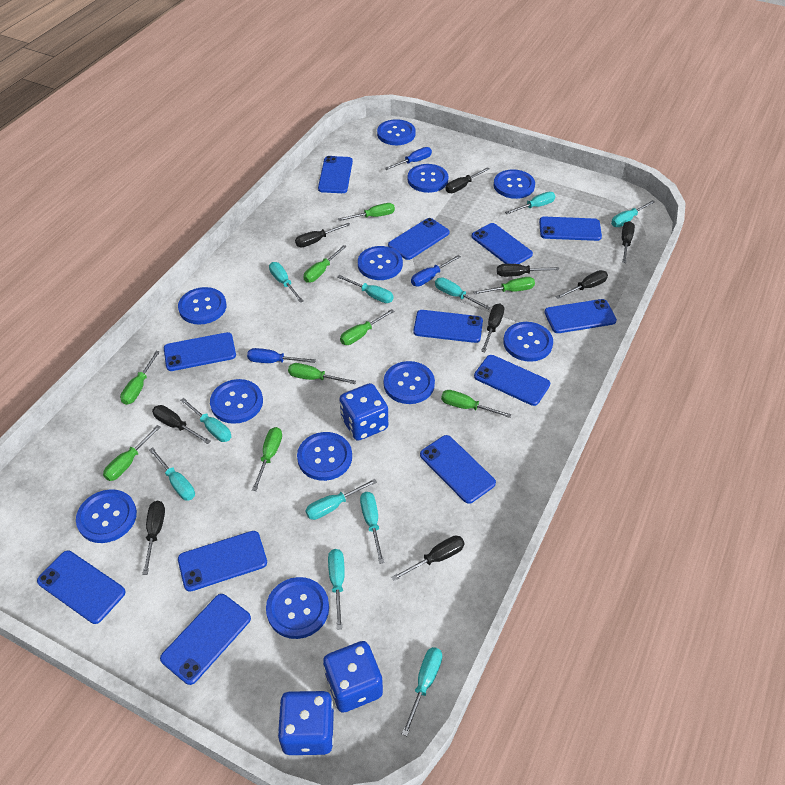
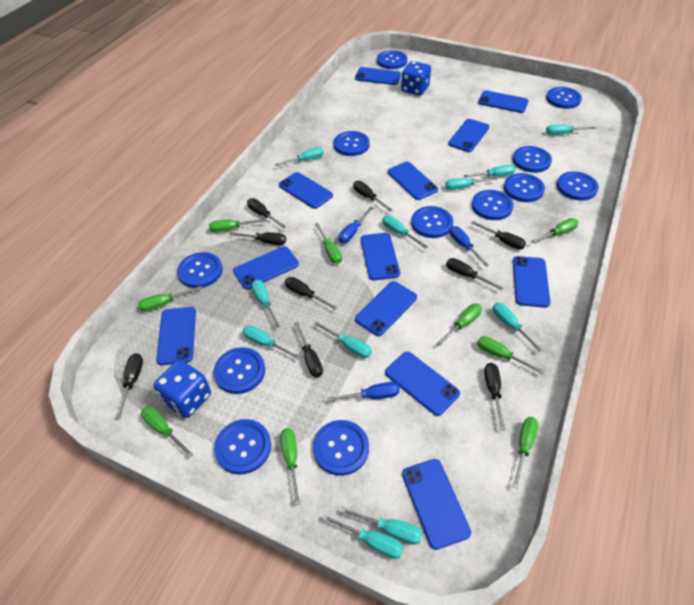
blue button: [76,489,137,543] [178,287,226,325] [210,379,263,424] [266,577,329,639] [297,432,352,481] [358,246,403,280] [377,119,416,145] [384,361,435,404] [408,164,449,193] [494,169,535,199] [503,322,553,362] = 11 -> [177,252,223,288] [213,347,265,394] [214,419,271,474] [313,420,369,476] [334,131,370,156] [377,50,407,69] [411,206,453,238] [472,190,514,220] [504,173,545,202] [513,146,552,173] [546,87,582,109] [557,171,599,200] = 12
blue dice: [278,691,334,755] [323,641,383,713] [340,383,388,441] = 3 -> [154,360,211,418] [401,61,431,96] = 2

